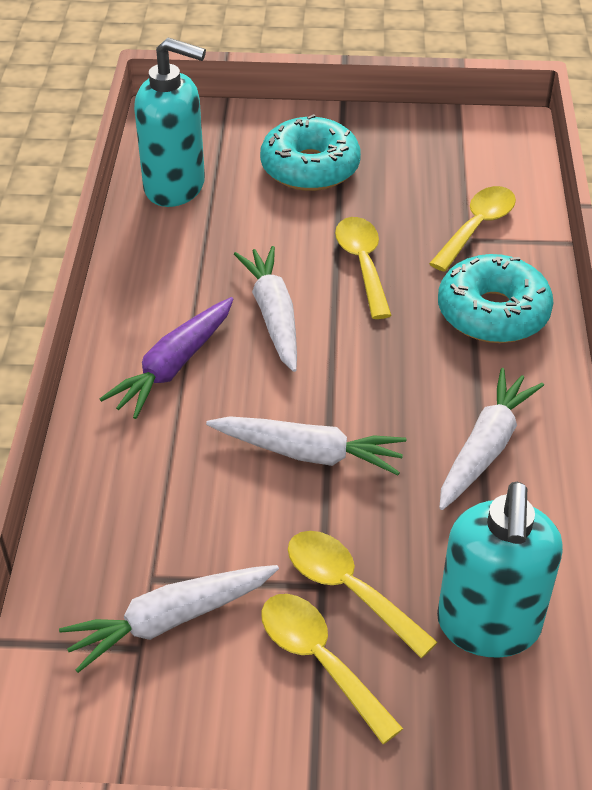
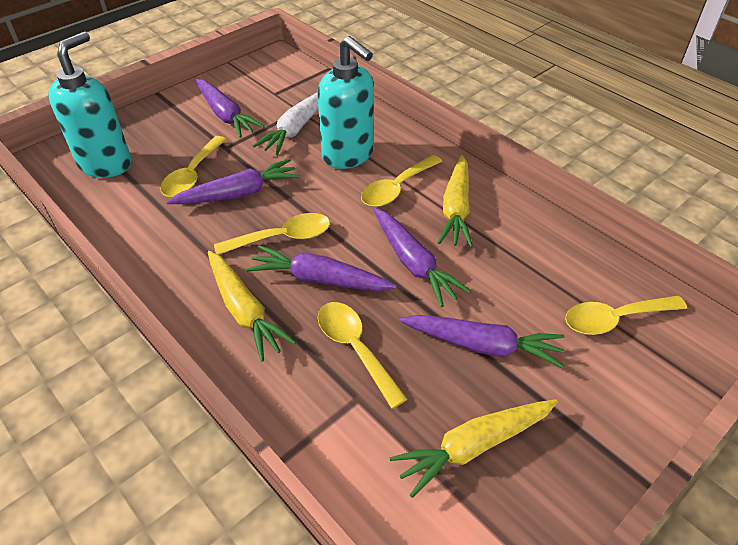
purple carrot: [99,297,234,419] = 1 -> [167,159,300,204] [196,79,265,138] [246,245,397,291] [373,208,471,307] [400,315,565,368] = 5
turquoise donut: [260,114,361,191] [438,254,553,343] = 2 -> none = 0
white carrot: [59,565,279,673] [206,416,406,475] [234,246,297,372] [439,368,544,510] = 4 -> [253,93,319,155] = 1
yellow carrot: none = 0 -> [208,251,296,362] [390,399,558,498] [438,155,473,247] = 3
yellow spoon: [261,594,403,744] [288,531,438,658] [335,217,392,319] [429,186,516,272] = 4 -> [160,136,227,197] [214,213,330,255] [318,302,407,409] [361,155,442,207] [565,296,687,335] = 5

